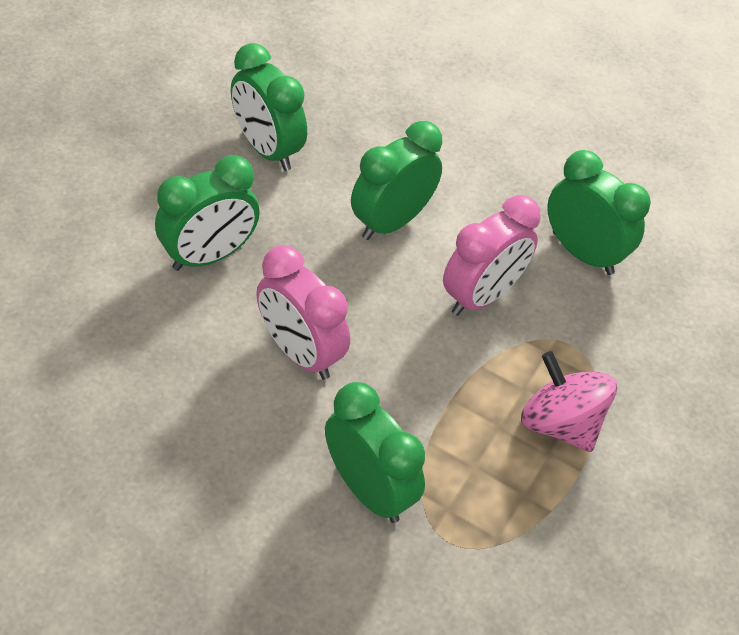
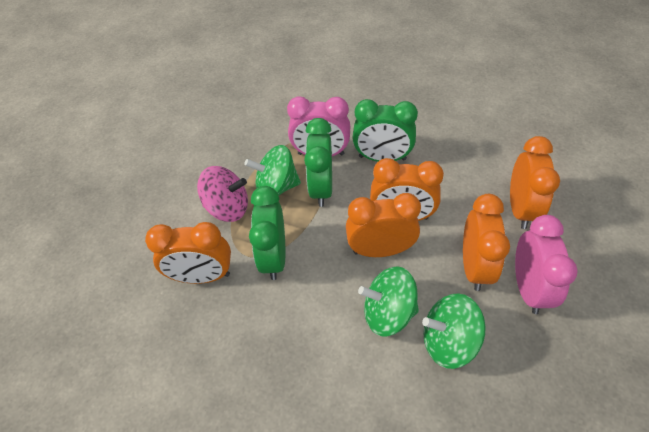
green clock: [155,155,260,271] [231,43,307,171] [325,382,425,523] [351,121,442,240] [547,150,651,275] = 5 -> [249,186,285,280] [304,118,332,207] [352,99,418,162] = 3
green spinning top: none = 0 -> [244,145,301,195] [358,266,419,336] [422,293,486,369] = 3
orange clock: none = 0 -> [145,222,231,284] [346,193,421,257] [370,158,444,221] [463,194,510,291] [510,136,560,229] = 5

